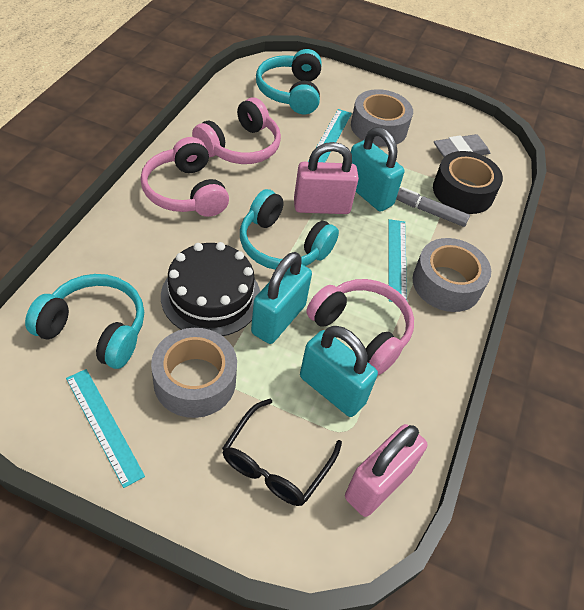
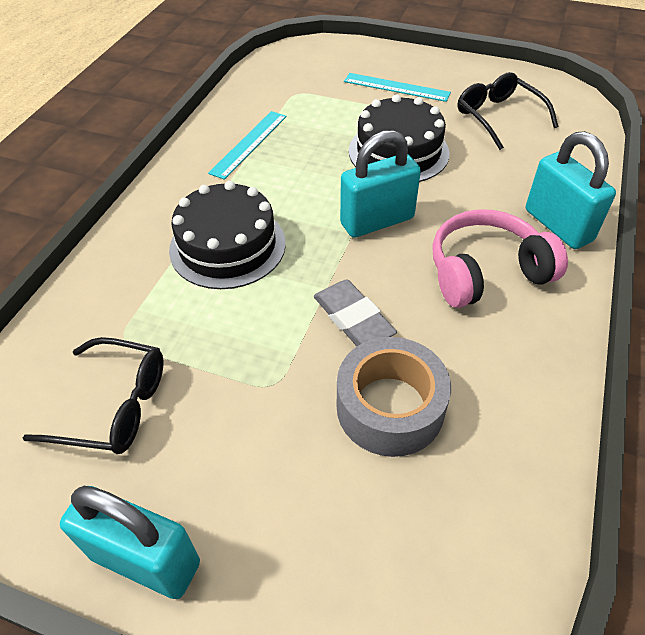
black cake: [161,242,260,336] = 1 -> [169,181,286,289] [349,94,450,182] = 2
black glasses: [222,399,342,506] = 1 -> [23,337,163,454] [458,72,558,150] = 2
black tape: [433,151,503,214] = 1 -> none = 0
grey marker: [396,187,470,227] = 1 -> none = 0
grey tape: [151,328,237,418] [351,89,413,146] [413,238,491,312] = 3 -> [337,337,451,457] = 1
pink headphones: [140,137,229,217] [192,97,281,164] [306,279,414,375] = 3 -> [432,209,568,308] = 1
pink padlock: [294,142,359,214] [345,424,427,517] = 2 -> none = 0
turquoise headphones: [25,274,144,369] [240,189,339,270] [256,49,322,114] = 3 -> none = 0
turquoise ruler: [66,369,145,488] [308,109,352,162] [389,219,407,302] = 3 -> [208,111,287,180] [344,73,451,102] = 2

